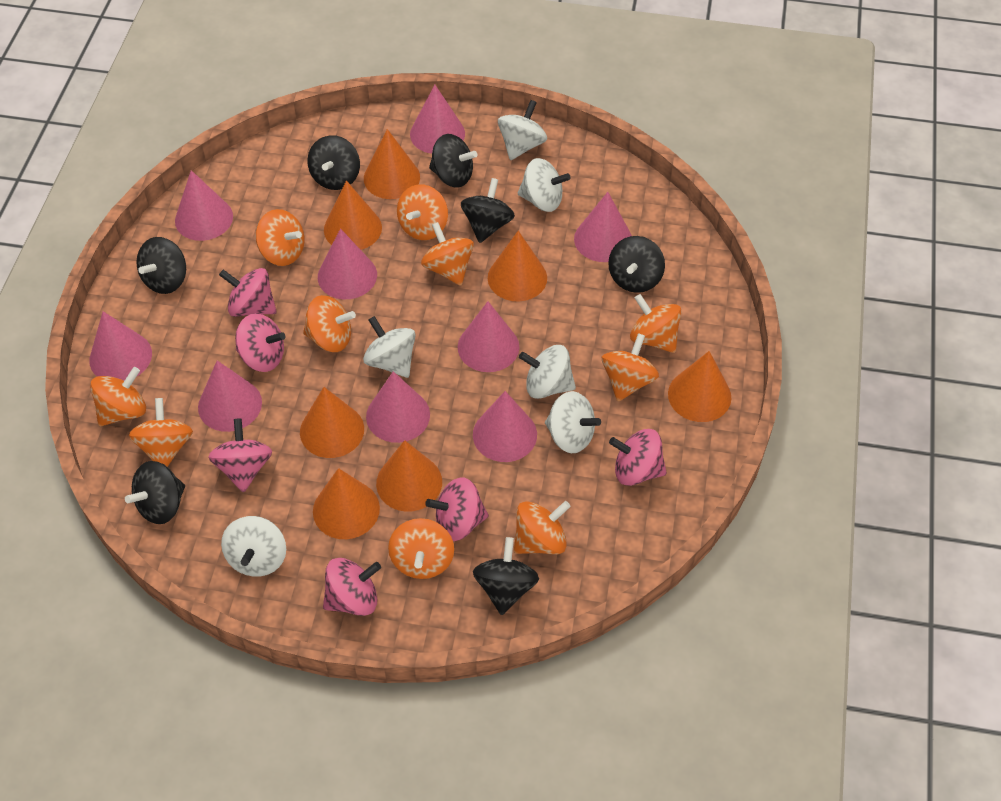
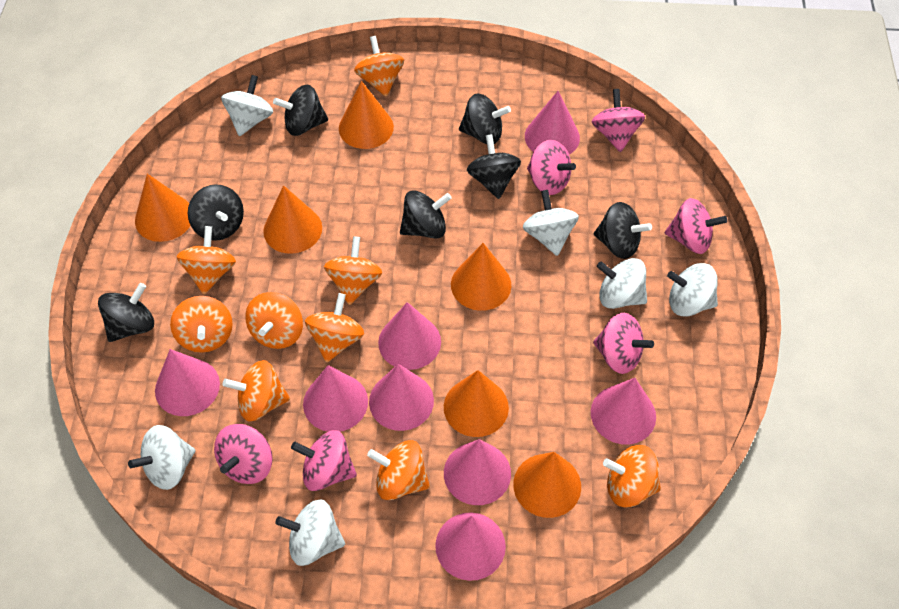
orange cone: [300,387,364,458] [313,468,380,539] [324,181,382,250] [364,129,420,199] [376,440,442,511] [488,231,547,302] [668,351,732,422] = 7 -> [135,174,190,242] [263,185,322,254] [339,81,394,149] [444,370,509,437] [451,243,511,311] [513,452,581,518] = 6
orange spinning top: [90,367,146,426] [129,398,193,467] [256,209,304,266] [303,295,356,352] [388,518,454,579] [397,184,448,240] [421,222,474,286] [514,501,571,554] [602,333,659,402] [630,294,682,353] = 10 -> [170,296,233,353] [177,226,236,294] [223,360,290,422] [245,292,303,349] [305,293,364,363] [324,236,382,305] [354,36,404,97] [367,440,430,500] [603,445,661,507] = 9
pink cone: [89,311,152,381] [175,170,233,241] [198,360,262,432] [318,229,377,299] [366,371,430,443] [410,85,465,154] [458,301,519,372] [473,391,537,462] [574,192,632,262] = 9 -> [155,349,220,416] [303,365,368,432] [369,364,434,431] [378,302,441,370] [435,512,506,581] [444,439,511,505] [525,91,580,155] [591,378,656,445] = 8

